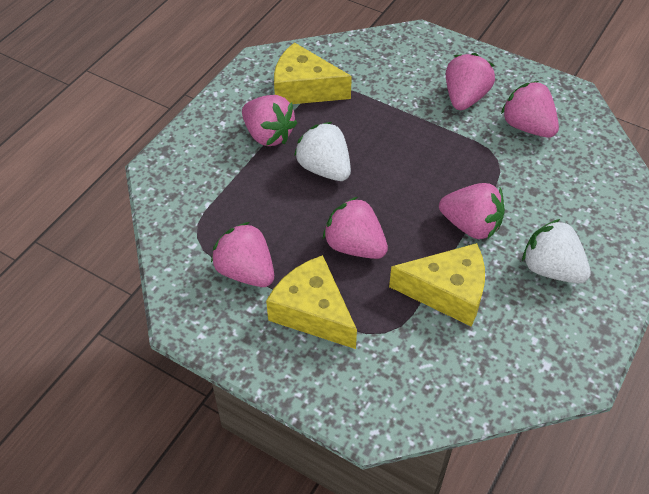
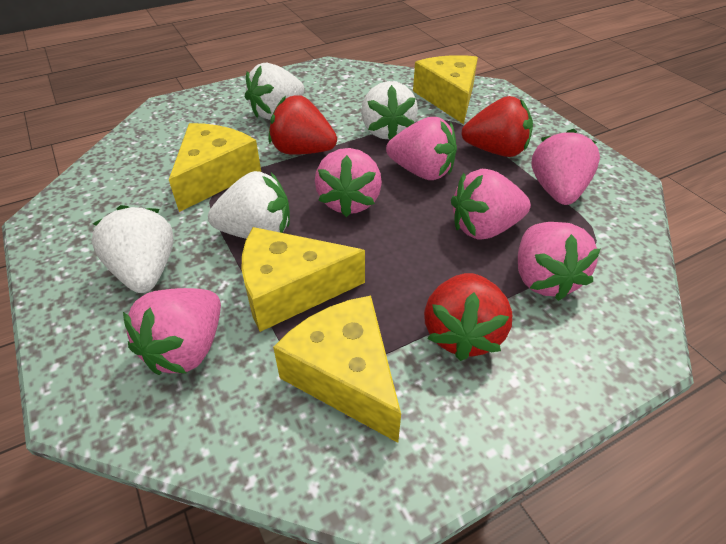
red strawberry: none = 0 -> [269,95,337,155] [424,273,512,361] [461,96,533,157] = 3
white strawberry: [294,122,351,181] [522,219,591,283] = 2 -> [92,205,174,293] [208,171,290,239] [245,63,304,120] [361,81,418,140] = 4
yellow cheese: [266,255,357,349] [274,42,352,104] [389,243,485,327] = 3 -> [169,123,261,212] [241,227,365,332] [273,296,401,443] [413,55,478,124] = 4

